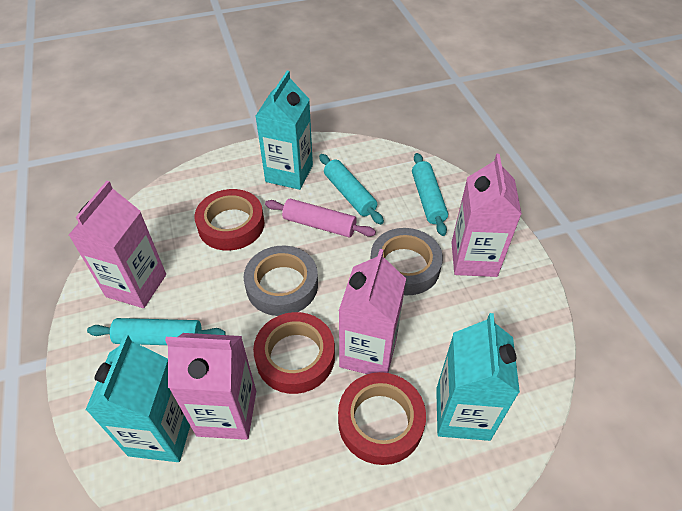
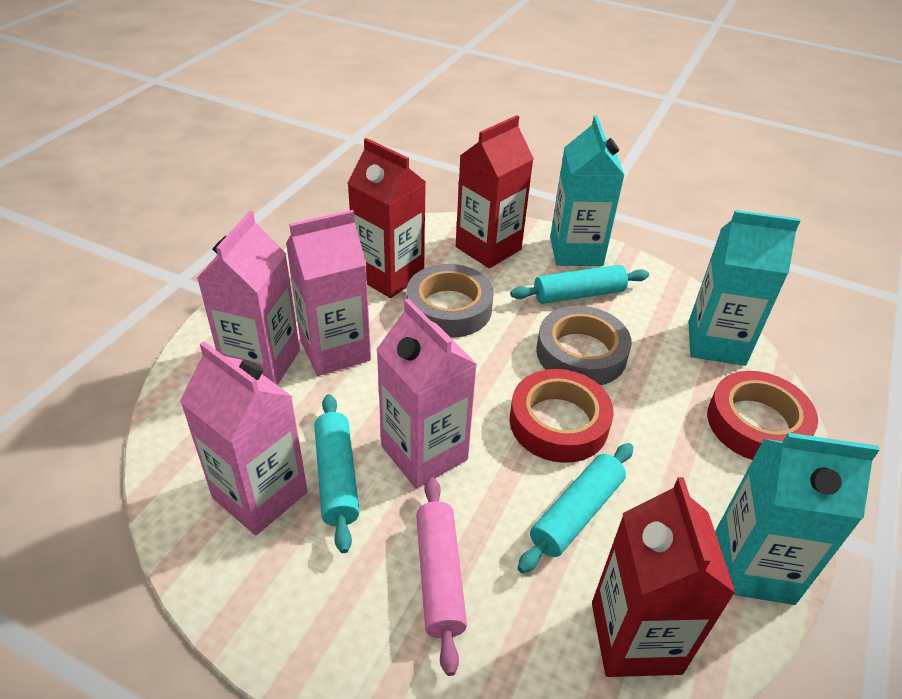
red carton: none = 0 -> [347,138,426,298] [456,115,534,268] [592,477,736,677] = 3
red tape: [194,189,264,251] [253,312,335,394] [338,372,426,465] = 3 -> [510,369,614,463] [707,371,818,460] = 2

